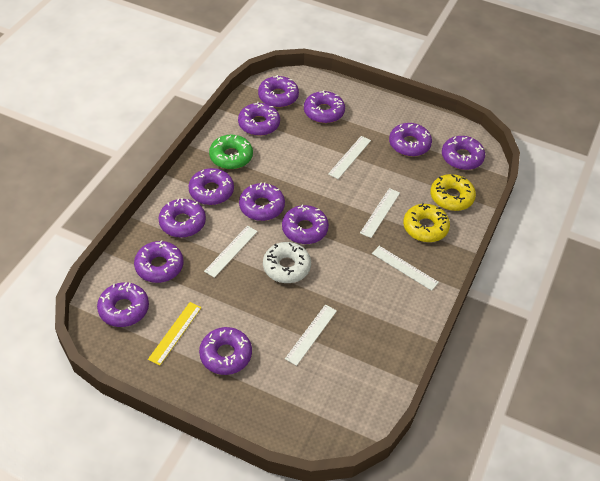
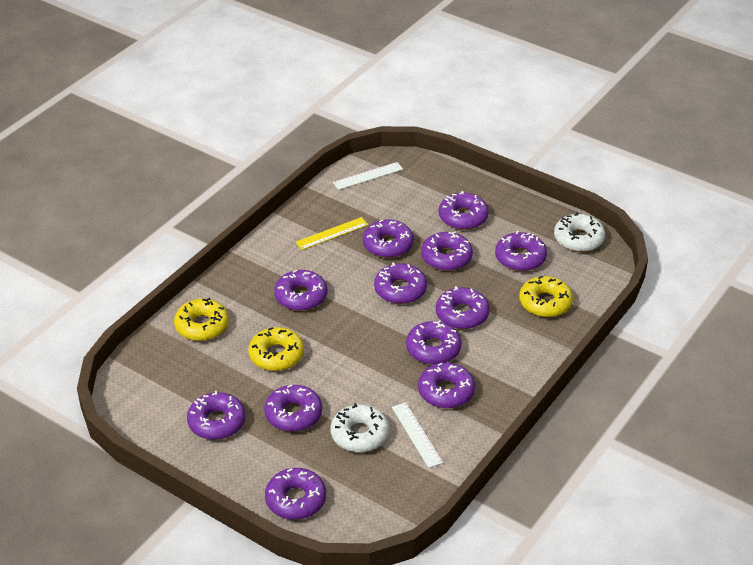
green donut: [209,135,253,169] = 1 -> none = 0
white donut: [263,242,311,283] = 1 -> [330,403,389,452] [554,212,605,252] = 2
white ruler: [204,226,258,278] [285,304,337,366] [328,136,371,179] [360,188,400,238] [372,246,439,291] = 5 -> [333,162,403,190] [392,402,443,468] = 2
yellow donut: [403,203,450,242] [430,174,476,211] = 2 -> [174,298,229,341] [248,327,304,371] [519,276,573,317] = 3

